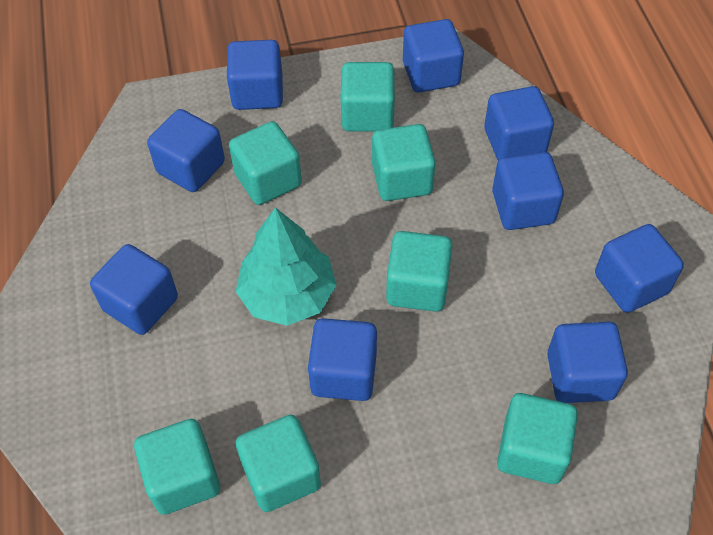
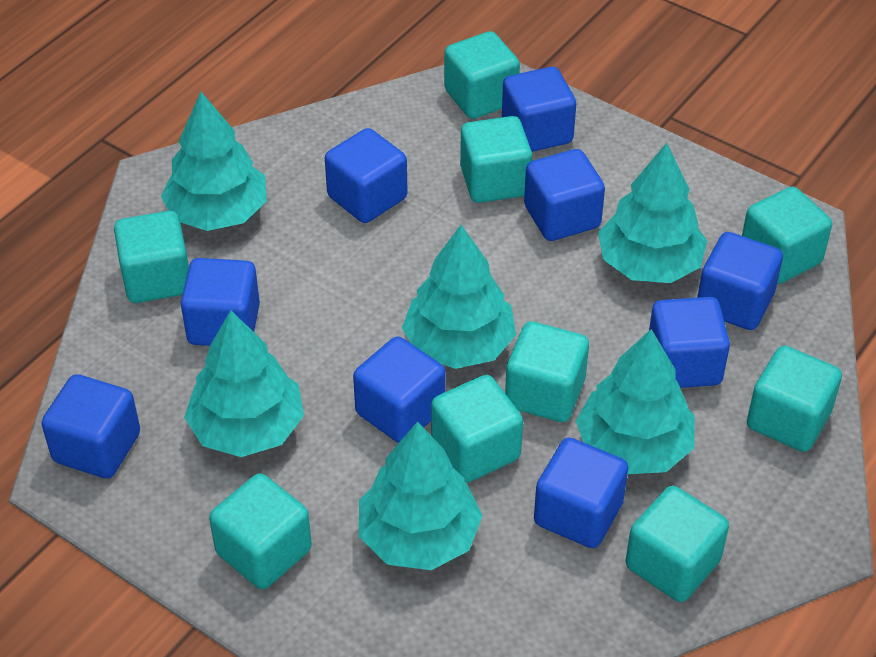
turquoise cube: [134,419,220,515] [229,121,302,205] [236,415,321,512] [341,62,395,132] [372,124,436,201] [386,231,453,312] [497,393,578,484] = 7 -> [114,211,189,303] [209,473,312,589] [431,375,523,482] [444,31,520,119] [460,116,532,203] [505,321,589,422] [626,486,729,602] [742,186,832,284] [747,346,842,452] = 9
turquoise tree: [236,207,337,326] = 1 -> [161,92,267,231] [184,310,304,457] [359,421,483,570] [402,225,516,369] [576,329,695,474] [598,143,708,283] = 6

